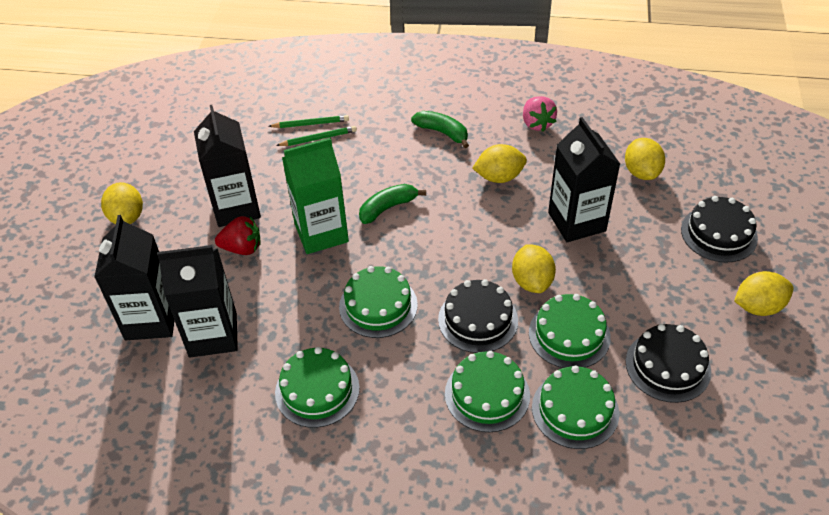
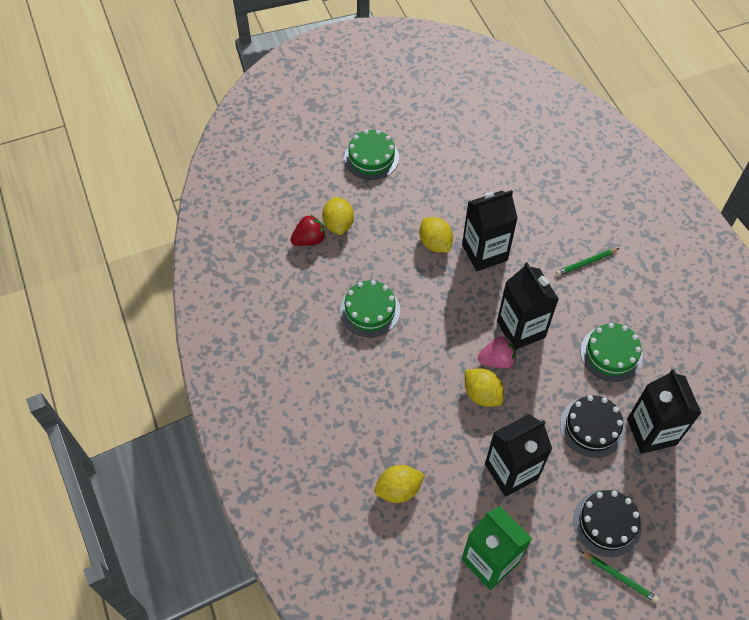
black cake: [438,279,518,353] [626,324,711,403] [681,196,758,263] = 3 -> [560,395,625,458] [573,490,642,557] = 2
green banana: [359,184,426,224] [411,111,469,148] = 2 -> none = 0
green cake: [275,347,360,428] [339,266,418,338] [445,351,530,432] [529,294,611,368] [532,365,619,449] = 5 -> [340,280,400,337] [344,130,399,180] [580,323,643,382] = 3
yellow lemon: [101,182,143,224] [472,144,527,183] [512,244,556,293] [625,138,665,180] [734,271,794,316] = 5 -> [322,197,354,235] [374,465,425,503] [419,217,453,253] [465,369,504,407] = 4

